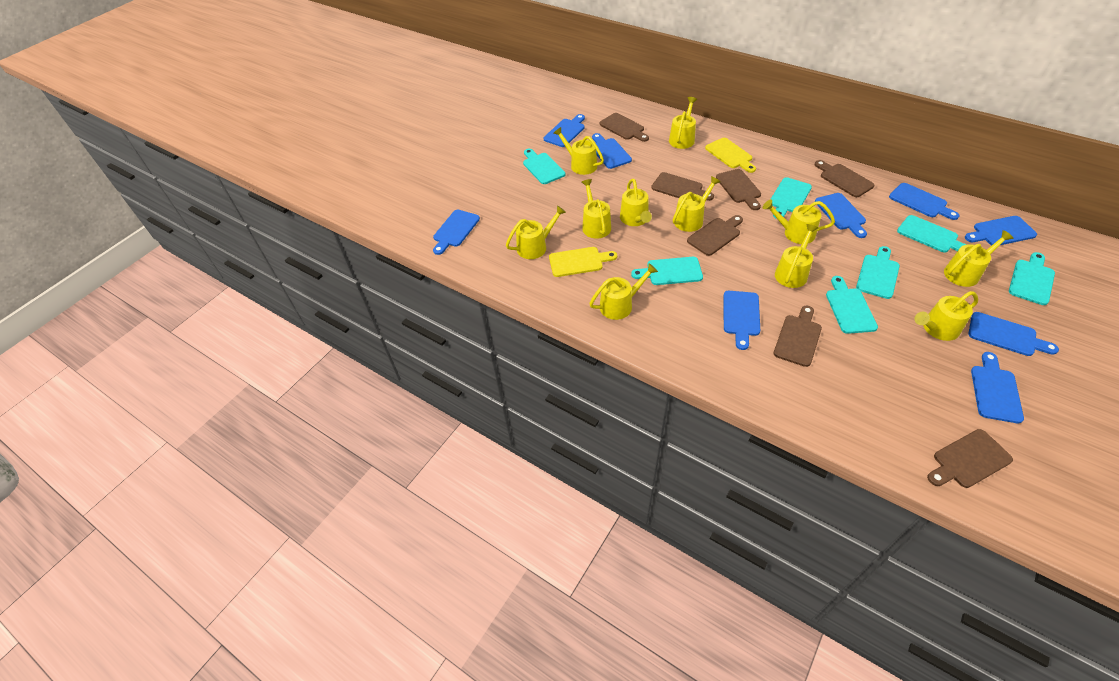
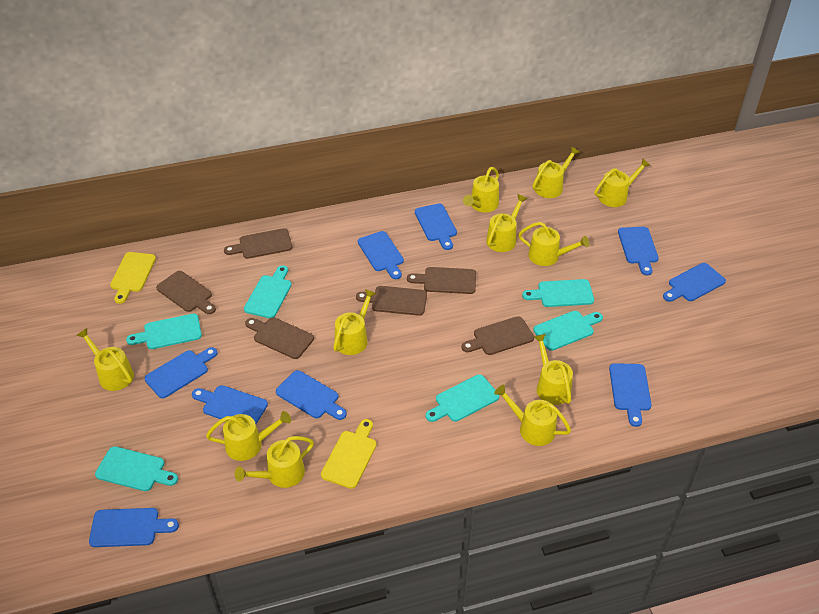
brown cutting board: [600,113,649,142] [651,172,714,201] [687,215,743,256] [716,169,761,210] [773,306,822,367] [815,160,875,197] [927,429,1013,488] = 7 -> [156,271,216,314] [224,228,292,259] [245,317,314,359] [356,286,427,316] [407,267,476,294] [461,316,534,355] = 6
turquoise cutting board: [523,149,565,184] [631,257,703,285] [770,177,812,219] [826,276,878,334] [856,246,900,299] [897,215,966,252] [1009,252,1055,305] = 7 -> [95,446,178,491] [126,314,202,349] [244,265,292,318] [426,374,499,422] [522,279,594,307] [533,311,603,351] = 6

